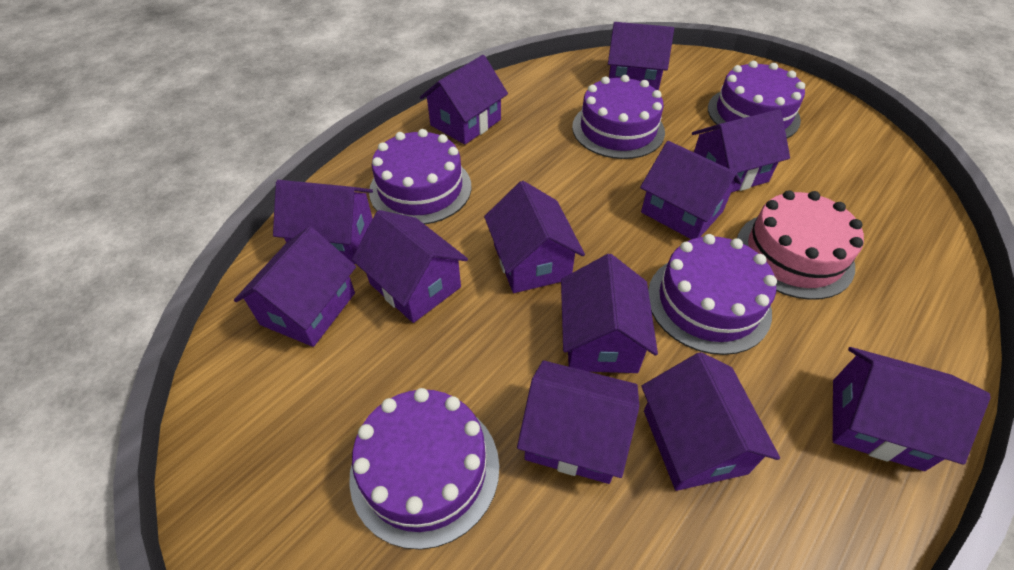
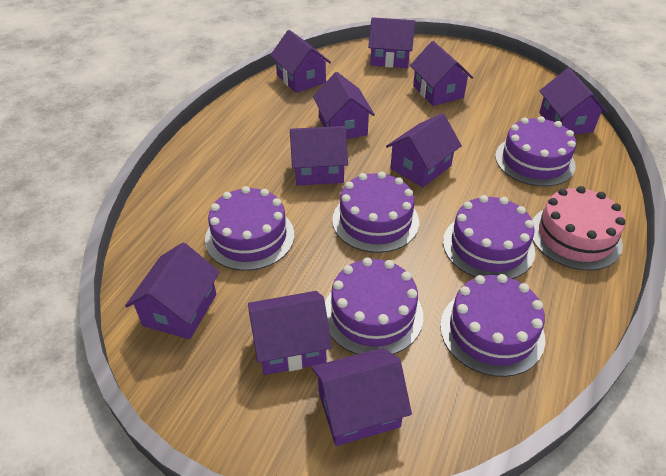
purple cake: [349,388,499,550] [369,129,471,224] [572,75,665,159] [648,234,777,355] [708,61,805,138] = 5 -> [205,186,294,271] [325,258,423,354] [332,172,419,253] [440,274,545,377] [443,195,535,279] [495,116,576,187] = 6
purple house: [234,226,356,347] [273,180,373,264] [352,210,468,323] [420,55,508,145] [484,181,585,293] [517,360,639,484] [561,254,658,373] [608,22,674,90] [640,141,742,239] [641,352,780,491] [692,109,790,192] [833,347,991,471] = 12 -> [125,243,220,339] [248,291,332,375] [270,30,331,93] [290,126,348,186] [312,348,412,446] [313,72,375,139] [368,17,415,68] [386,113,462,187] [410,41,473,106] [539,68,608,135] = 10

